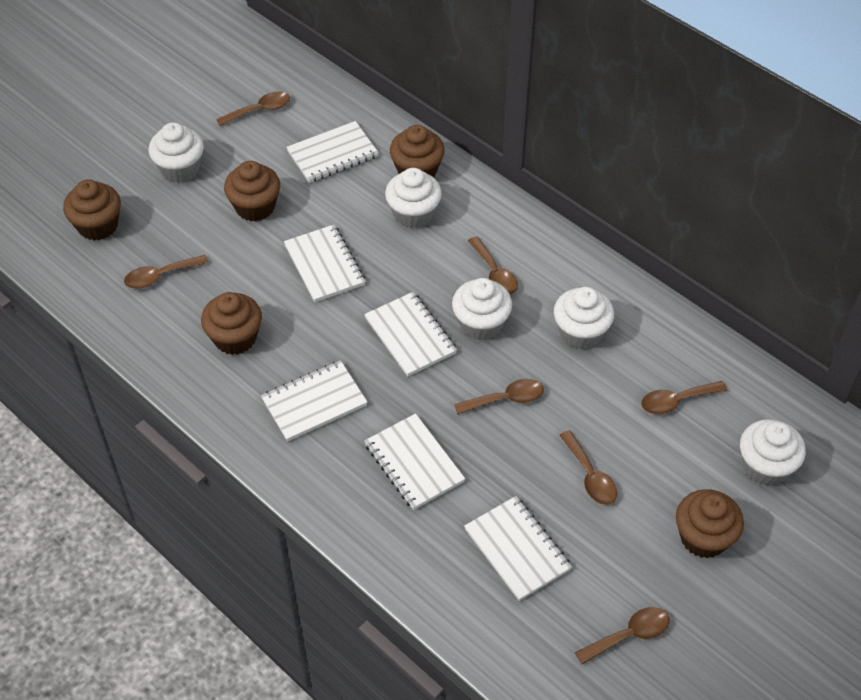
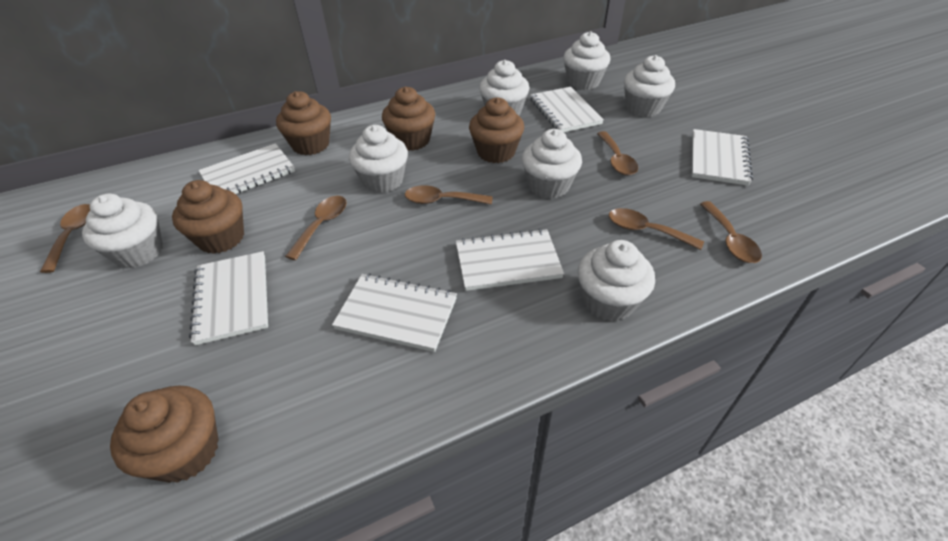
brown spoon: [124,255,208,289] [216,92,290,126] [454,379,544,415] [468,236,518,295] [559,430,617,505] [575,607,670,664] [641,381,727,414] = 7 -> [40,204,90,273] [285,196,347,260] [405,185,493,205] [597,131,638,175] [609,208,704,250] [700,201,762,263] = 6
white cupcake: [149,122,204,183] [385,168,442,229] [452,278,512,340] [554,287,614,349] [740,419,806,486] = 5 -> [82,194,163,268] [349,125,408,193] [479,60,530,115] [522,129,582,198] [563,31,610,90] [578,240,655,321] [624,55,675,117] = 7

